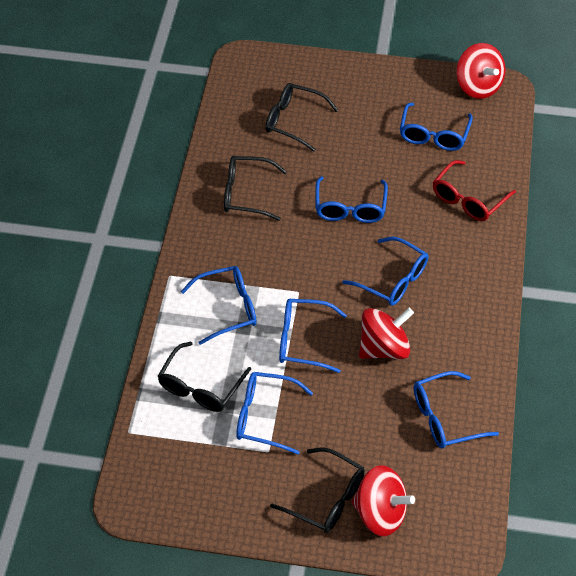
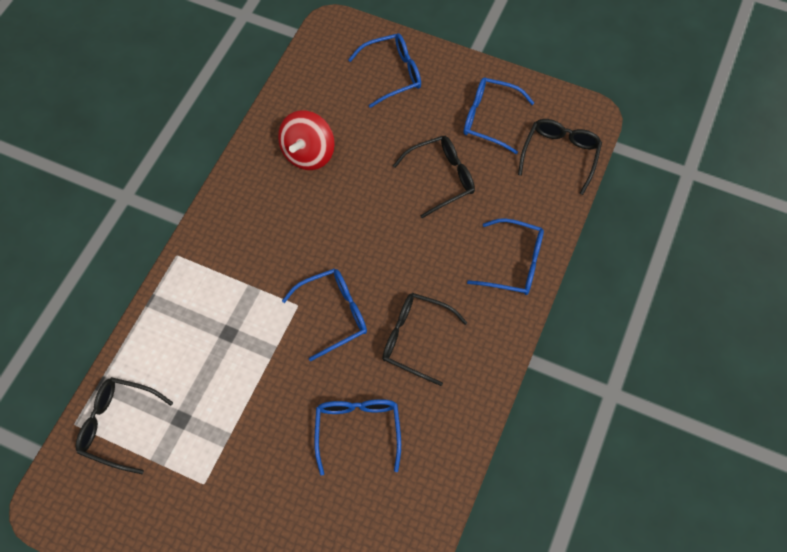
blue glasses: [181,266,257,345] [236,372,313,455] [279,299,347,373] [315,176,388,223] [342,237,428,306] [400,103,473,151] [414,371,499,448] = 7 -> [282,268,367,361] [314,399,401,476] [348,33,421,108] [464,78,534,154] [467,218,544,295] = 5
red glasses: [433,160,516,221] = 1 -> none = 0
red spinning top: [351,465,415,536] [359,308,414,359] [456,43,506,99] = 3 -> [278,110,335,170] = 1

